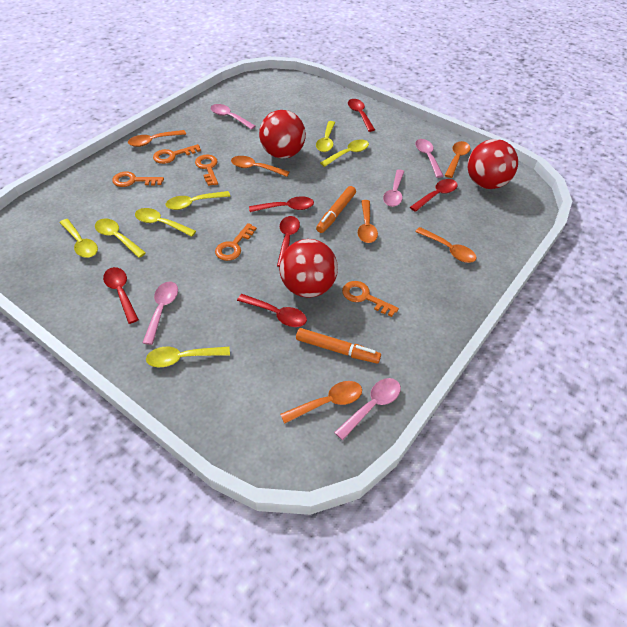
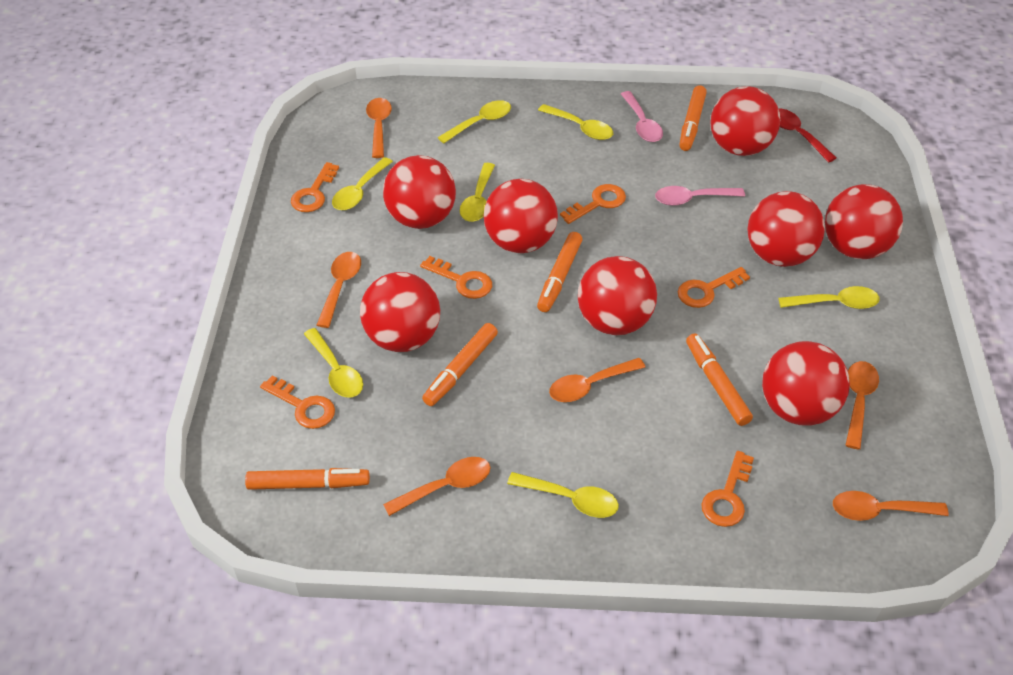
orange key: [112,172,164,187] [153,144,201,164] [195,155,218,186] [215,223,257,261] [342,281,399,317] = 5 -> [260,375,335,429] [291,162,339,212] [420,256,492,299] [560,184,626,224] [678,267,750,308] [701,451,754,527] = 6
orange marker: [296,328,381,363] [316,186,356,233] = 2 -> [245,468,370,490] [422,323,498,406] [537,232,582,312] [680,85,707,151] [686,334,753,426] = 5
pink spoon: [142,282,178,345] [211,104,256,130] [334,378,401,440] [383,169,404,207] [415,139,443,178] = 5 -> [621,91,663,142] [655,186,745,206] = 2
red ball: [259,110,306,159] [279,239,338,298] [468,139,518,189] = 3 -> [360,272,440,352] [383,155,456,229] [484,179,558,253] [578,256,657,335] [710,86,780,156] [747,191,825,267] [762,341,850,425] [825,184,903,259] = 8
red spoon: [103,267,139,324] [237,294,307,327] [249,196,314,212] [277,216,300,267] [348,99,375,132] [410,179,458,212] = 6 -> [778,108,836,163] = 1

